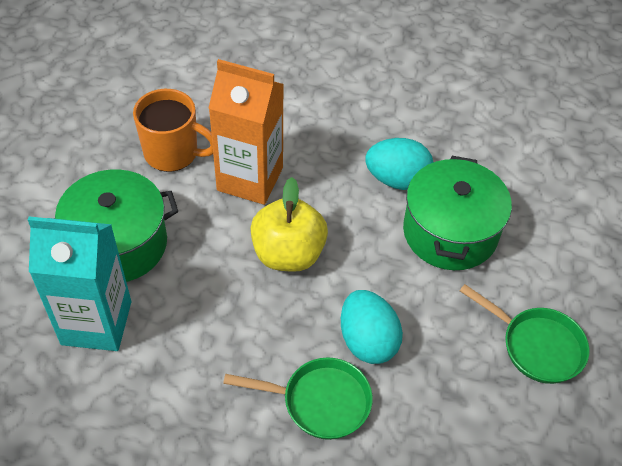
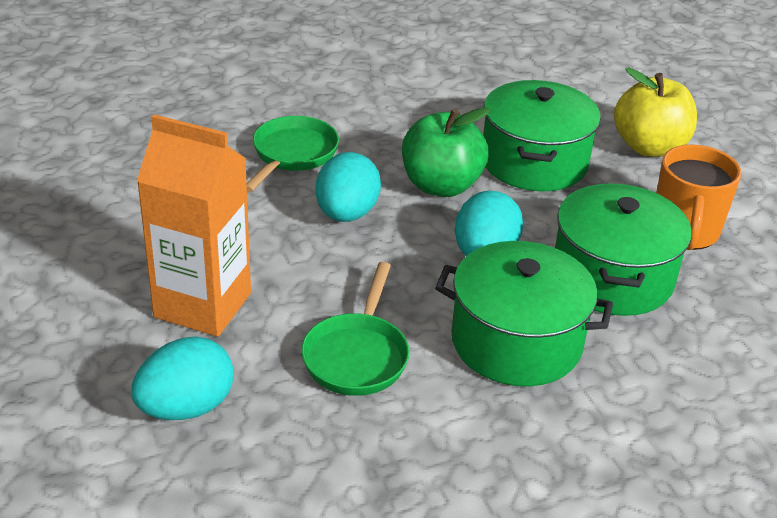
green apple: none = 0 -> [402,107,491,197] = 1
green pot: [54,169,178,282] [403,156,512,270] = 2 -> [435,241,613,386] [483,80,601,191] [555,183,692,316] = 3
turquoise carton: [28,216,131,351] = 1 -> none = 0
turquoise egg: [341,290,403,364] [365,138,433,190] = 2 -> [131,336,234,420] [315,152,381,222] [455,191,523,256] = 3

